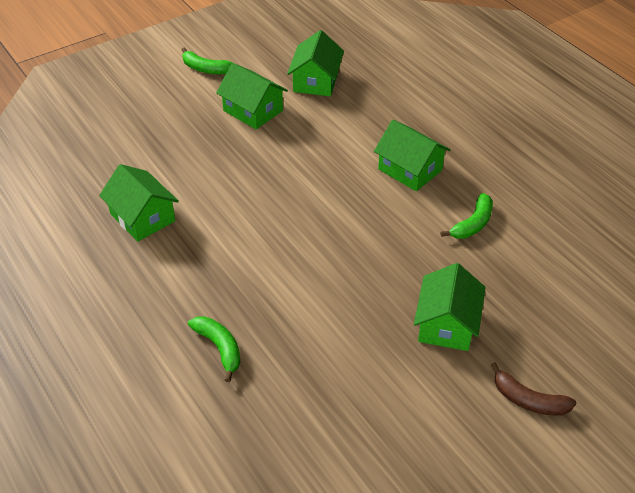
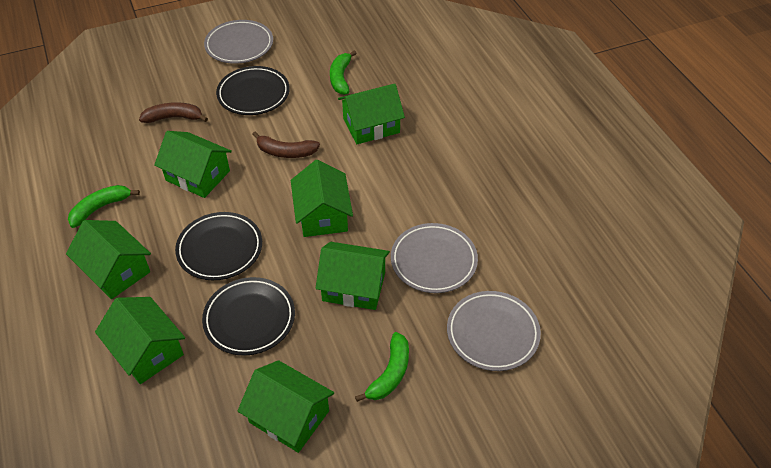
black plate: none = 0 -> [175,212,262,280] [202,277,295,355] [216,66,290,115] = 3
brown banana: [491,362,576,416] = 1 -> [139,102,208,123] [252,132,320,158] = 2
green house: [99,164,179,242] [216,63,288,129] [287,30,344,96] [374,120,450,191] [414,263,486,351] = 5 -> [66,220,151,299] [95,297,185,384] [154,131,232,198] [238,360,334,453] [291,160,353,237] [316,242,390,310] [338,84,405,144] = 7
grey plate: none = 0 -> [204,20,273,64] [391,223,478,293] [447,291,541,371] = 3

